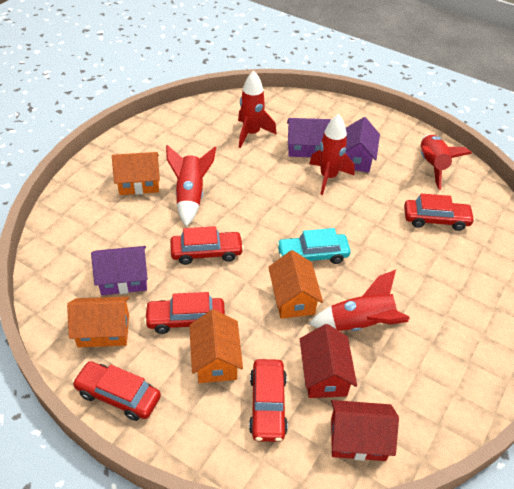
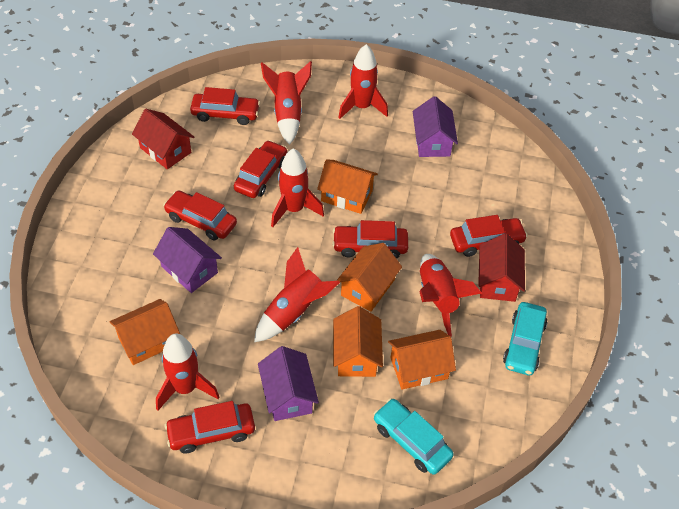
orange house: [67,297,130,348] [112,152,160,195] [189,309,243,383] [268,250,323,319] = 4 -> [110,299,180,365] [317,160,378,214] [333,306,383,377] [336,243,402,312] [388,330,456,390] = 5
red car: [72,361,161,421] [144,292,225,334] [170,226,244,265] [249,359,288,442] [404,194,475,231] = 5 -> [163,191,237,240] [165,401,255,454] [190,87,260,125] [234,140,287,198] [332,220,408,259] [450,215,528,257] = 6
red rocket: [166,145,216,227] [238,71,277,148] [309,114,355,195] [309,270,410,331] [421,134,472,190] = 5 -> [156,333,219,410] [254,247,340,342] [261,61,312,145] [271,148,324,227] [338,44,388,119] [419,254,482,337] = 6
turquoise car: [277,228,351,264] = 1 -> [373,398,454,475] [503,302,548,375] = 2

